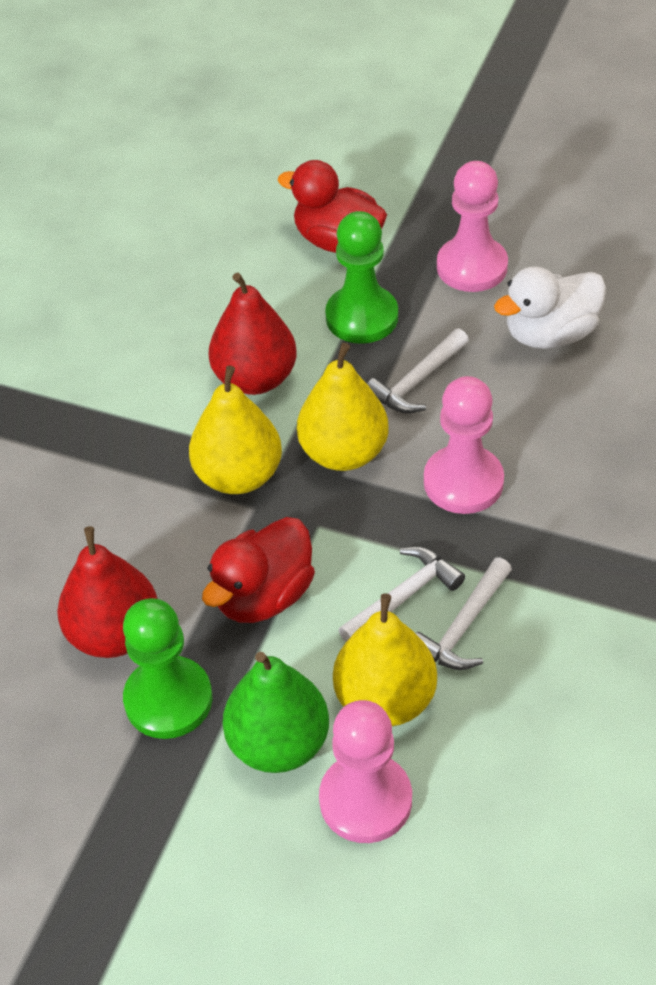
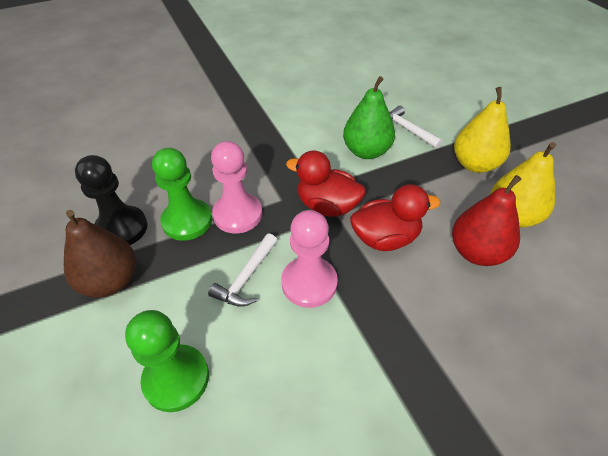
black pawn: none = 0 -> [75,155,148,245] = 1
brown pear: none = 0 -> [64,210,136,297] = 1
pink pawn: [319,700,412,843] [424,376,504,514] [437,161,508,292] = 3 -> [211,141,262,234] [281,210,338,308] = 2
red pear: [57,526,157,658] [209,273,297,395] = 2 -> [452,175,521,266] = 1
white duck: [494,266,606,349] = 1 -> none = 0
white hammer: [338,547,465,642] [367,329,469,414] [415,558,512,670] = 3 -> [208,233,277,307] [389,106,443,149] = 2
yellow pear: [189,366,282,494] [297,343,389,471] [333,593,437,726] = 3 -> [454,87,511,173] [490,142,556,227] = 2

